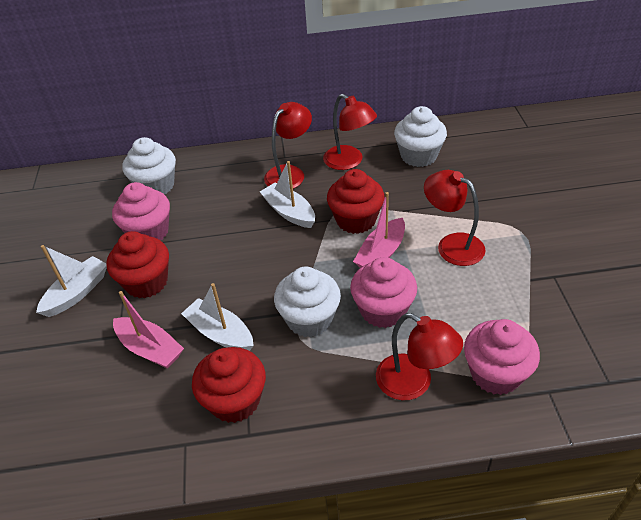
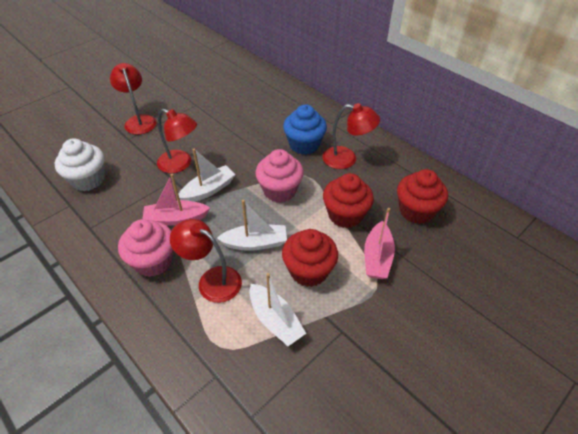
blue cupcake: none = 0 -> [283,104,327,155] = 1
pink cupcake: [112,182,170,240] [350,257,417,328] [464,319,540,395] = 3 -> [118,219,173,277] [255,149,304,203] = 2
white cupcake: [122,137,176,194] [274,267,341,337] [394,106,447,167] = 3 -> [55,138,105,191] = 1

